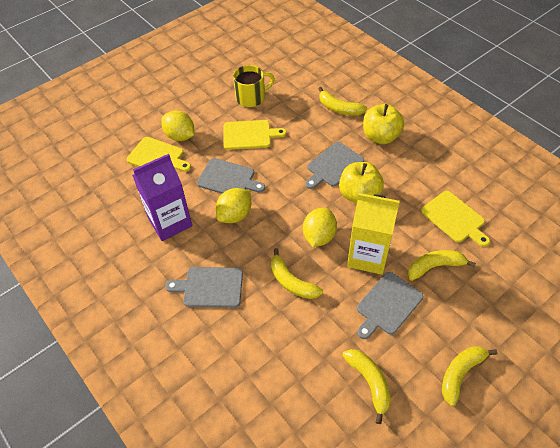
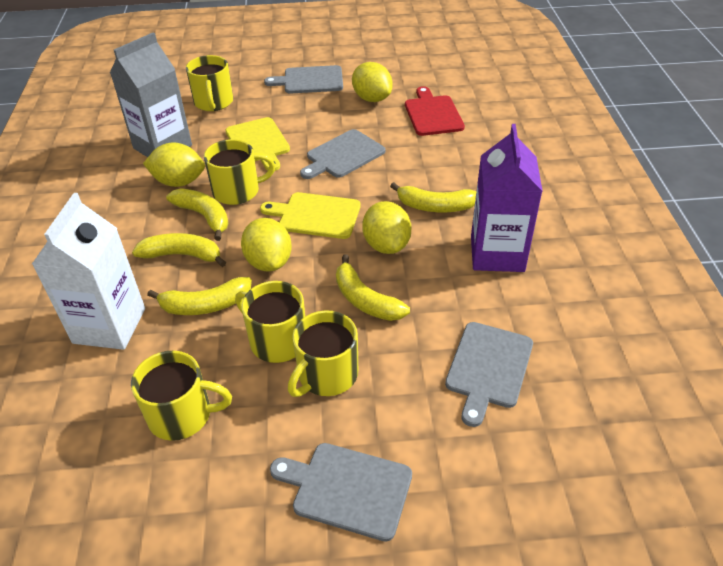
grey carton: none = 0 -> [110,32,192,157] = 1
red cutting board: none = 0 -> [405,86,465,136] = 1
white carton: none = 0 -> [32,193,145,350] = 1
yellow apple: [339,162,384,204] [363,104,404,144] = 2 -> none = 0
yellow carton: [347,193,400,275] = 1 -> none = 0
yellow cutting board: [126,137,191,172] [223,120,287,150] [421,191,490,247] = 3 -> [226,117,290,171] [260,192,361,239] = 2
yellow lemon: [161,111,194,141] [216,188,251,223] [303,207,337,247] = 3 -> [143,142,205,187] [241,218,292,272] [352,62,393,102] [362,201,412,254] = 4
yellow mug: [233,65,275,107] = 1 -> [131,351,232,441] [186,55,233,111] [204,139,275,205] [235,281,305,363] [288,310,358,397] = 5

